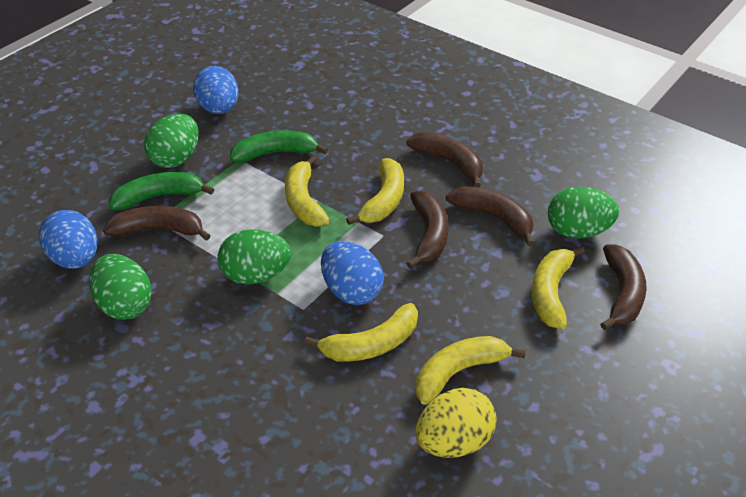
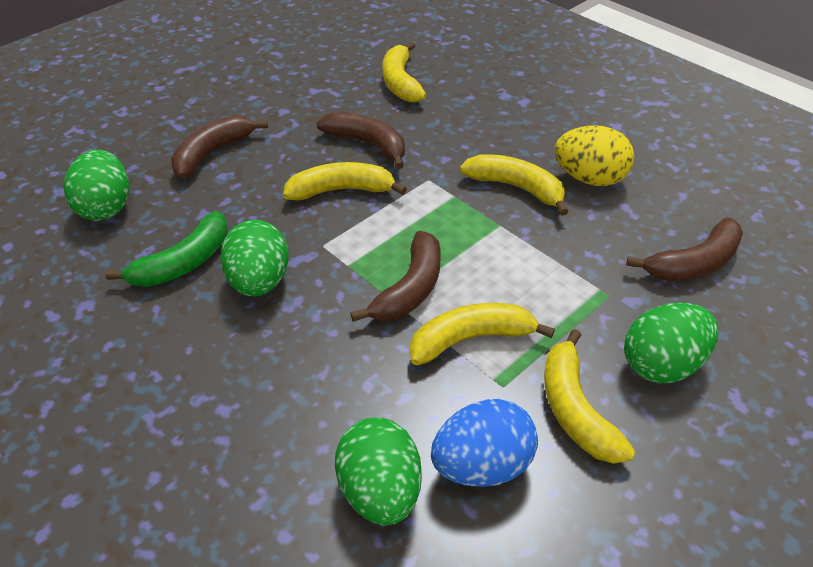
blue egg: [39,210,97,269] [193,66,239,114] [321,241,384,305] = 3 -> [431,399,538,487] = 1
brown banana: [103,206,211,241] [406,132,483,188] [406,190,448,269] [446,186,534,246] [600,244,647,330] = 5 -> [171,116,268,178] [316,111,405,169] [350,231,441,322] [626,217,743,281] = 4
green banana: [109,172,214,210] [230,130,328,163] = 2 -> [105,211,228,287] = 1

